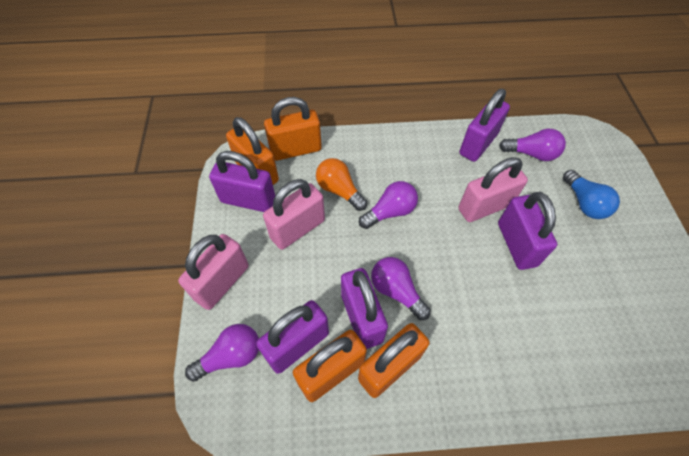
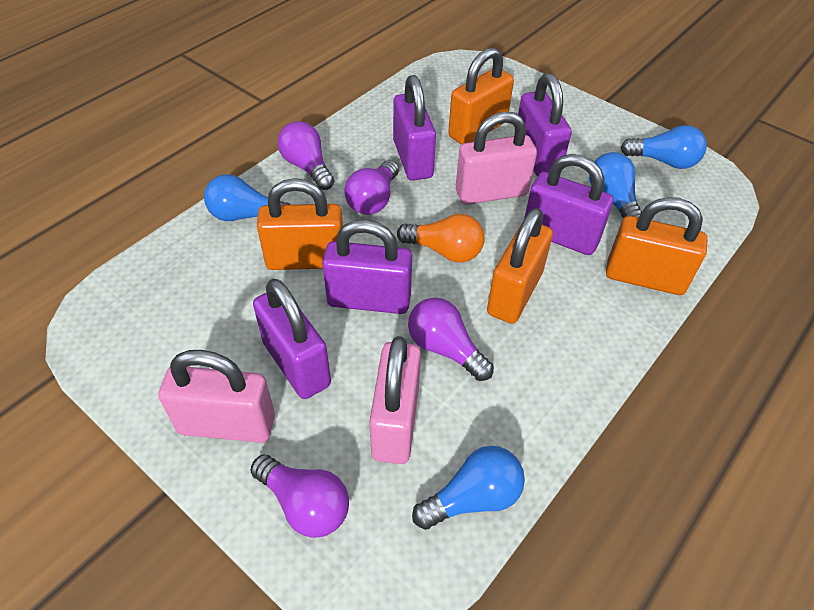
blue light bulb: [563,170,620,219] = 1 -> [204,174,290,221] [412,446,525,530] [589,152,642,219] [620,125,707,169] = 4

